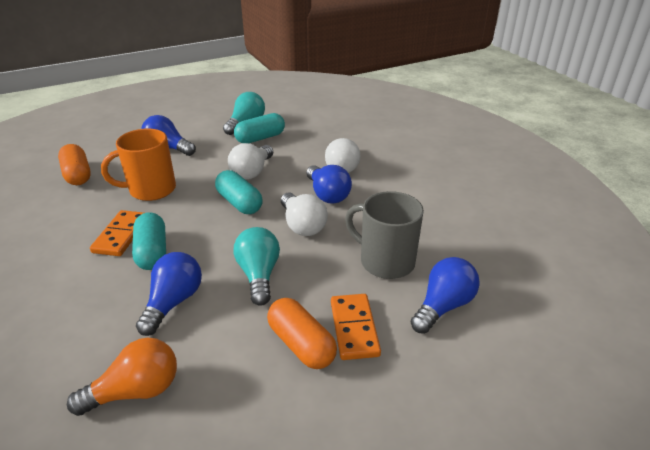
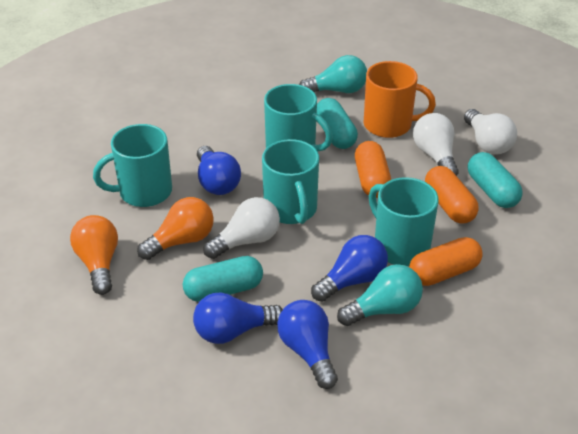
grey mug: [345,191,424,279] = 1 -> none = 0
orange capsule: [58,144,91,185] [267,298,337,369] = 2 -> [355,141,391,198] [409,237,483,286] [425,166,479,224] = 3
orange domino: [90,210,144,256] [331,294,381,360] = 2 -> none = 0
orange light bulb: [67,338,177,416] = 1 -> [70,215,118,295] [137,197,214,260] = 2
turquoise mug: none = 0 -> [93,124,172,207] [262,139,319,224] [264,84,333,151] [369,177,439,266] = 4

